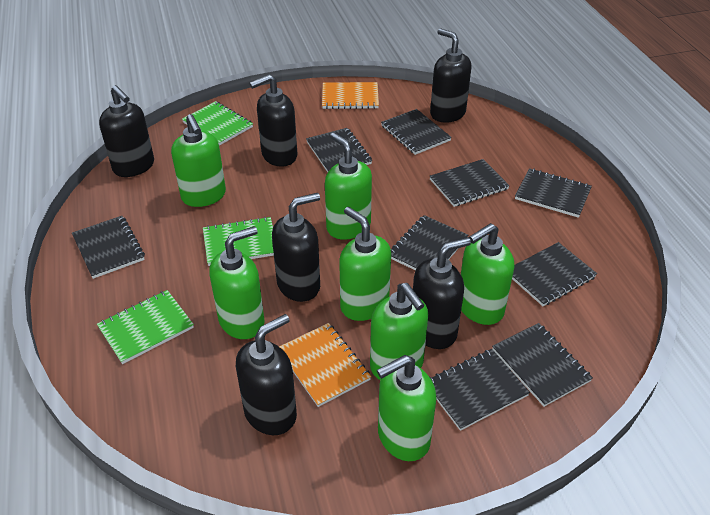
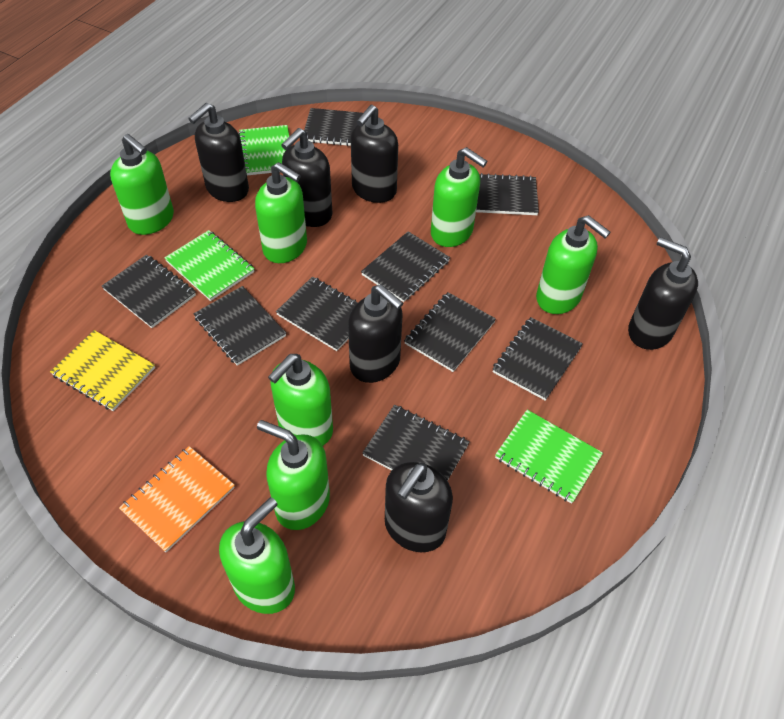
orange notebook: [279,323,371,407] [322,82,379,109] = 2 -> [119,446,235,552] = 1
yellow notebook: none = 0 -> [50,330,155,411] = 1

